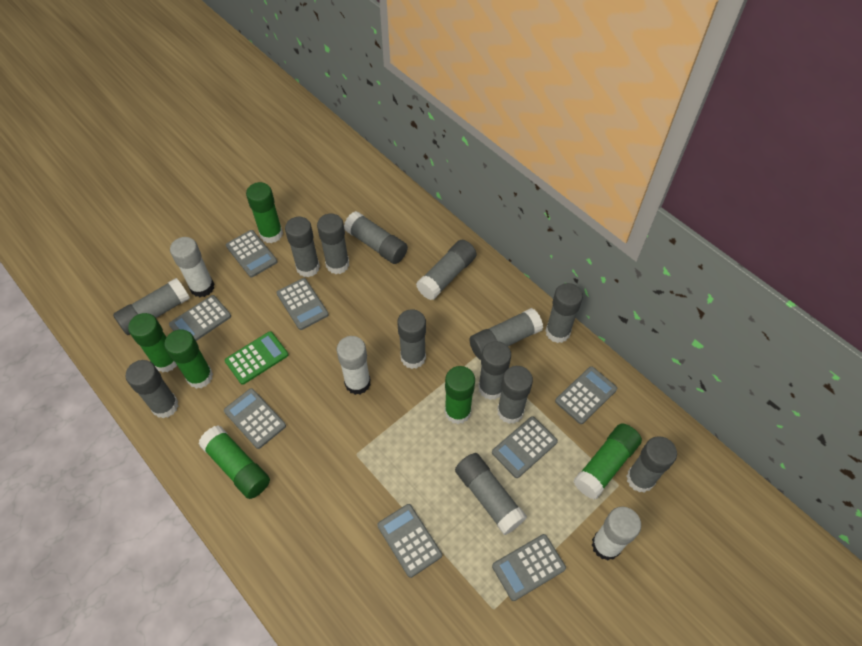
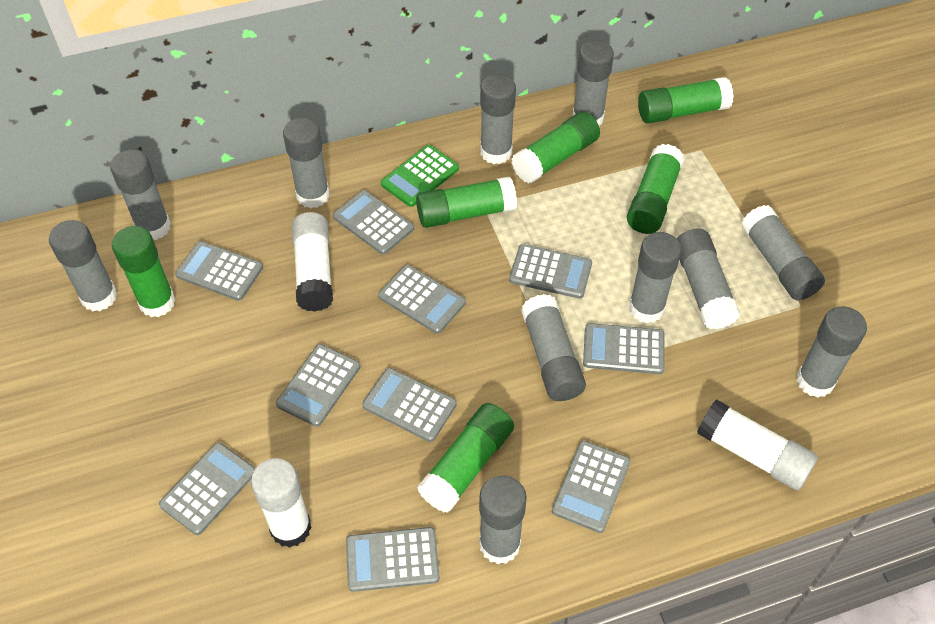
grey calculator: [169,295,231,341] [224,388,286,449] [226,230,277,277] [277,278,329,330] [377,504,442,578] [492,416,558,478] [492,534,566,601] [555,366,617,424] = 8 -> [159,443,255,535] [175,241,263,301] [276,344,360,427] [333,190,414,255] [346,527,440,592] [362,368,457,442] [378,265,466,334] [509,244,592,299] [552,441,630,533] [583,323,665,374] = 10
grey glue stick: [113,278,190,335] [126,360,179,418] [285,217,320,277] [317,214,349,274] [344,211,408,264] [397,309,426,369] [416,240,476,300] [455,453,527,535] [469,308,543,360] [478,341,511,400] [497,366,533,424] [545,283,583,343] [627,436,677,493] = 13 -> [49,220,117,311] [110,150,171,240] [283,117,330,208] [479,475,527,564] [480,74,516,164] [521,294,586,401] [572,40,614,126] [629,232,682,323] [677,229,740,329] [741,205,825,300] [796,306,867,398] = 11

